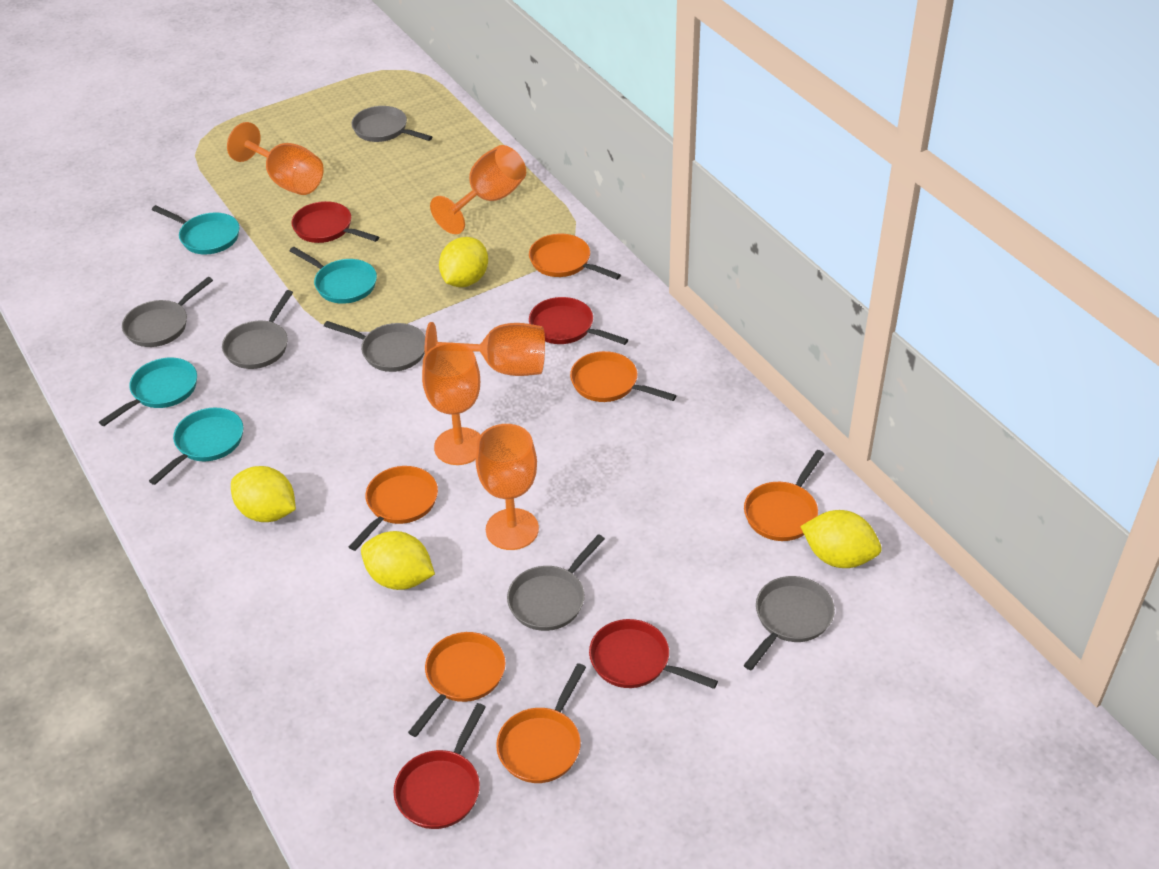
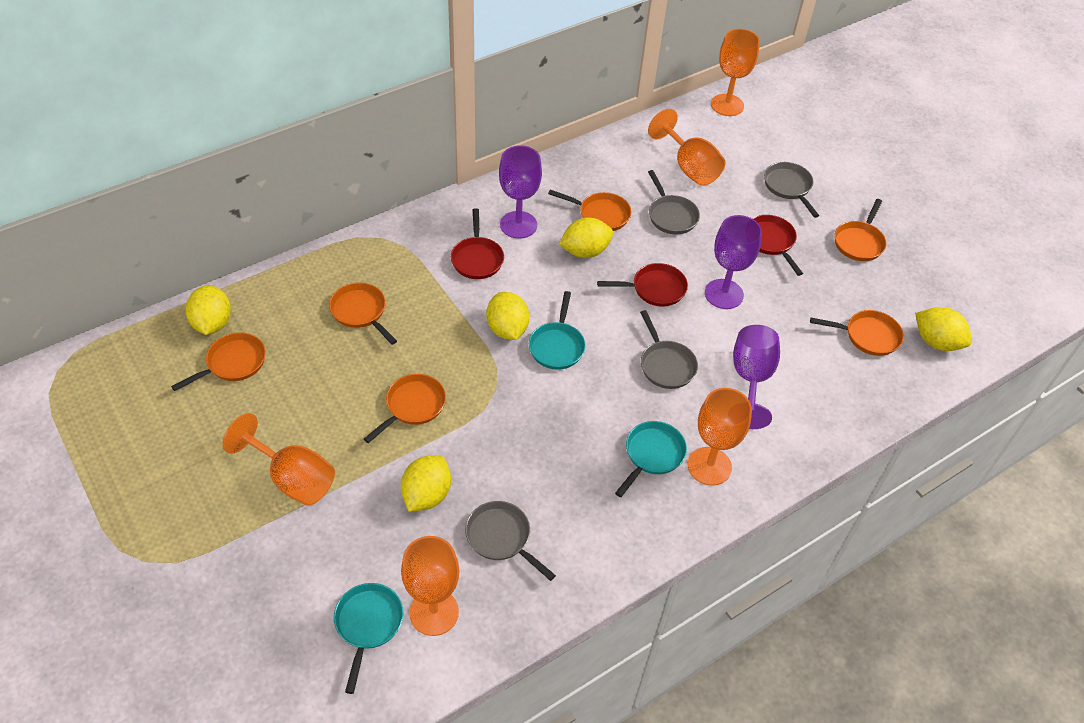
grey pan: [122,277,213,347] [222,290,293,369] [324,321,425,372] [351,106,432,142] [507,534,605,631] [744,576,835,670] = 6 -> [465,501,556,581] [640,310,698,389] [648,170,700,234] [764,162,819,218] = 4
purple goblet: none = 0 -> [499,145,542,239] [705,215,762,309] [733,325,780,429] = 3
red pan: [291,201,379,243] [393,703,486,829] [529,297,628,345] [589,619,718,689] = 4 -> [451,208,504,279] [597,263,688,307] [752,215,803,276] = 3
turquoise pan: [99,358,197,426] [149,408,243,485] [152,205,240,255] [289,247,377,304] = 4 -> [334,583,403,694] [529,291,586,370] [615,421,687,497] = 3
yellow lemon: [231,466,296,522] [361,531,435,590] [439,237,488,287] [800,510,881,568] = 4 -> [185,285,231,335] [401,455,451,512] [486,292,529,340] [559,218,613,258] [915,307,972,351] = 5

